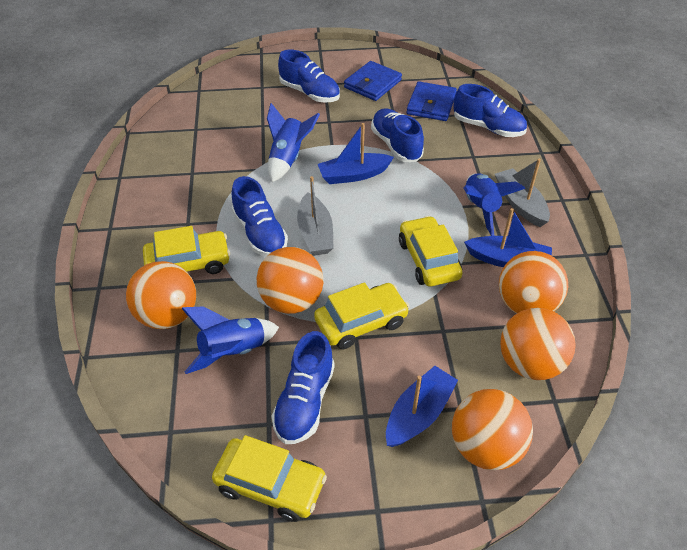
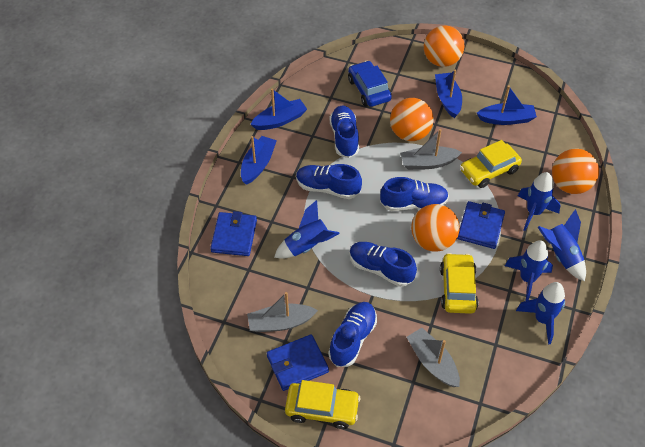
blue boat: [318,123,394,184] [386,366,458,447] [464,208,552,267] = 3 -> [241,136,277,185] [251,89,307,130] [435,70,462,118] [477,85,537,125] = 4
blue car: none = 0 -> [348,61,392,107] = 1
blue rocket: [181,306,279,374] [267,103,320,182] [464,173,525,236] = 3 -> [274,200,340,259] [505,240,553,301] [516,282,565,344] [518,172,560,231] [538,209,586,281] = 5
blue wallet: [344,61,402,101] [406,81,457,121] = 2 -> [210,211,257,256] [267,334,329,391] [457,201,505,249] = 3
grey boat: [297,176,334,256] [495,159,550,227] = 2 -> [247,292,318,332] [401,129,462,170] [407,328,460,387] = 3
orange ball: [126,261,196,329] [257,247,323,314] [452,389,533,470] [499,251,568,314] [500,308,576,380] = 5 -> [390,98,433,141] [411,204,460,252] [424,26,464,67] [552,149,599,194] = 4
yellow car: [143,226,230,274] [212,435,327,522] [314,282,409,349] [399,216,463,287] = 4 -> [285,380,360,429] [440,253,479,314] [460,140,522,188] = 3

